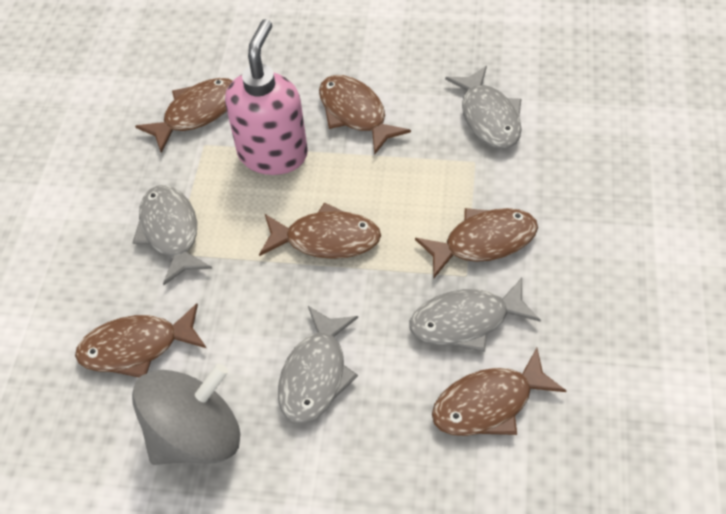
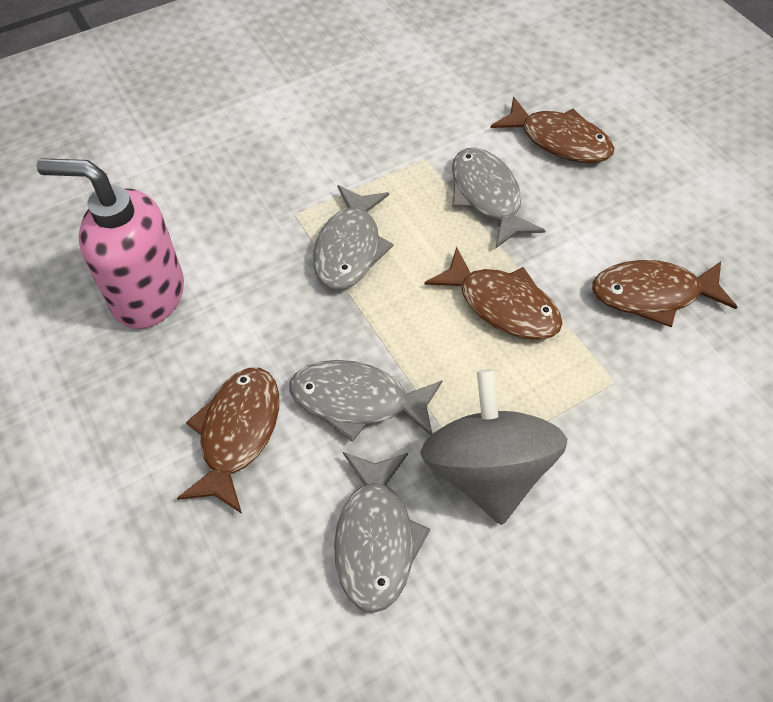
brown fish: [75,303,206,377] [135,78,232,153] [259,202,381,259] [319,75,411,155] [415,208,538,278] [432,348,566,436] = 6 -> [177,368,279,514] [424,247,562,340] [490,96,614,163] [592,260,737,327] = 4

